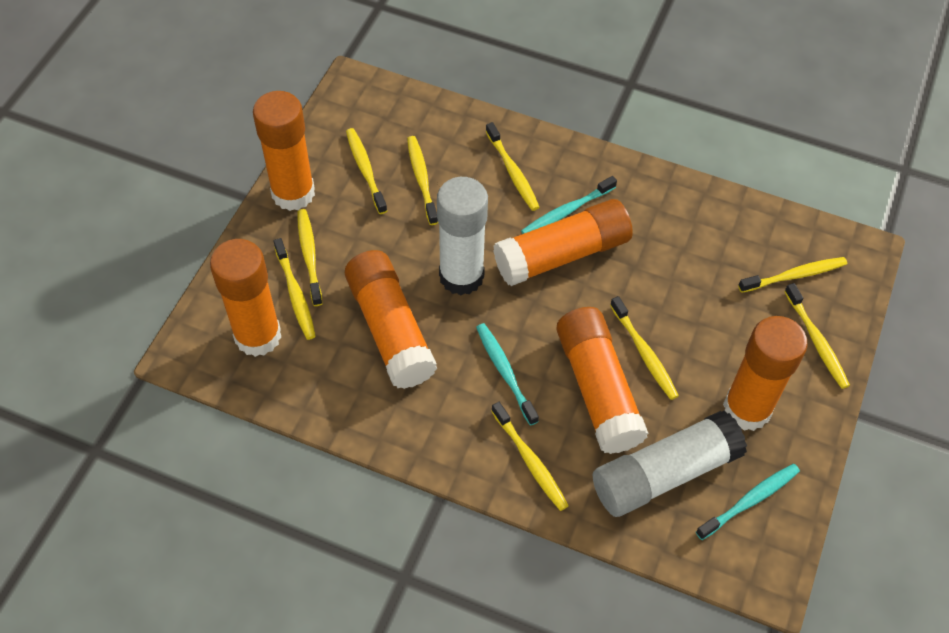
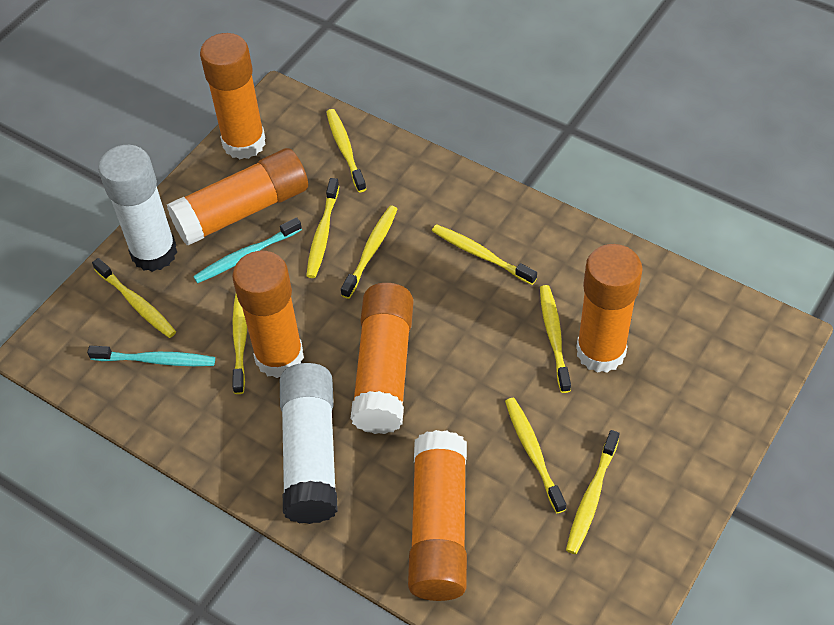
turquoise toothbrush: [476,323,539,426] [521,176,617,234] [696,464,800,540] = 3 -> [87,346,215,366] [193,217,302,283] = 2

